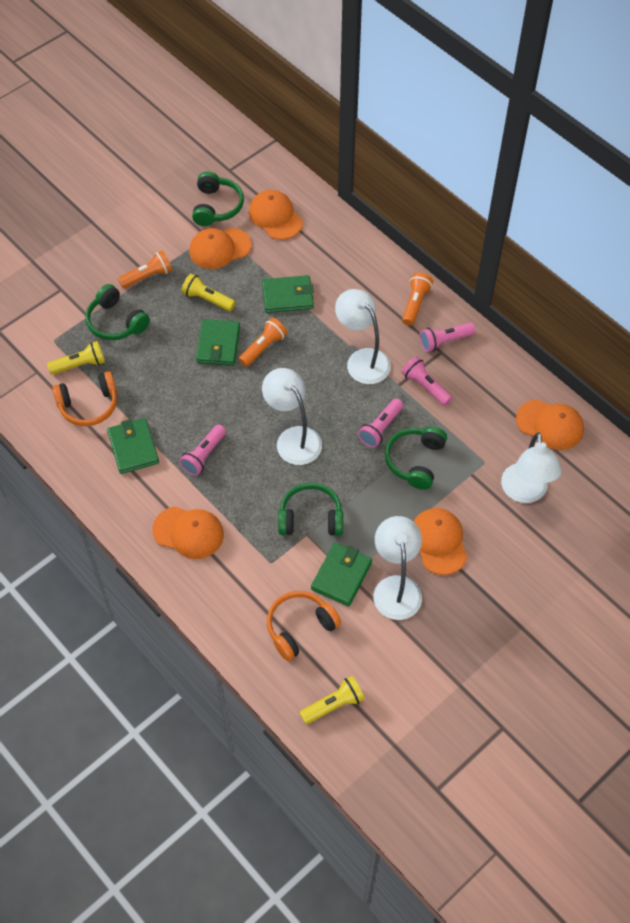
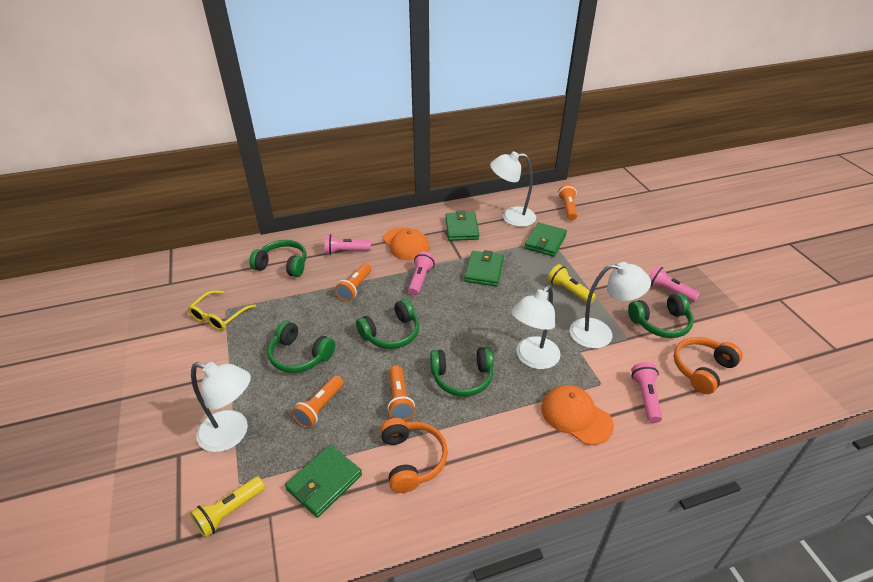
green headphones: [85,284,150,340] [192,171,244,226] [278,482,343,536] [385,426,447,490] = 4 -> [249,240,306,277] [268,320,335,373] [356,299,419,349] [430,347,494,397] [628,293,694,338] = 5
orange cap: [152,506,224,559] [189,228,251,269] [249,190,303,240] [414,508,468,575] [516,399,584,450] = 5 -> [383,227,430,260] [541,385,614,445] = 2
orange flashlight: [118,251,172,288] [239,318,287,367] [402,272,433,326] = 3 -> [291,376,344,428] [335,263,372,301] [388,365,415,420] [558,184,577,220] = 4
yellow flashlight: [47,341,105,375] [181,273,236,311] [299,676,365,724] = 3 -> [190,476,265,538] [548,264,596,304] = 2
yellow glasses: none = 0 -> [188,290,256,331] = 1

